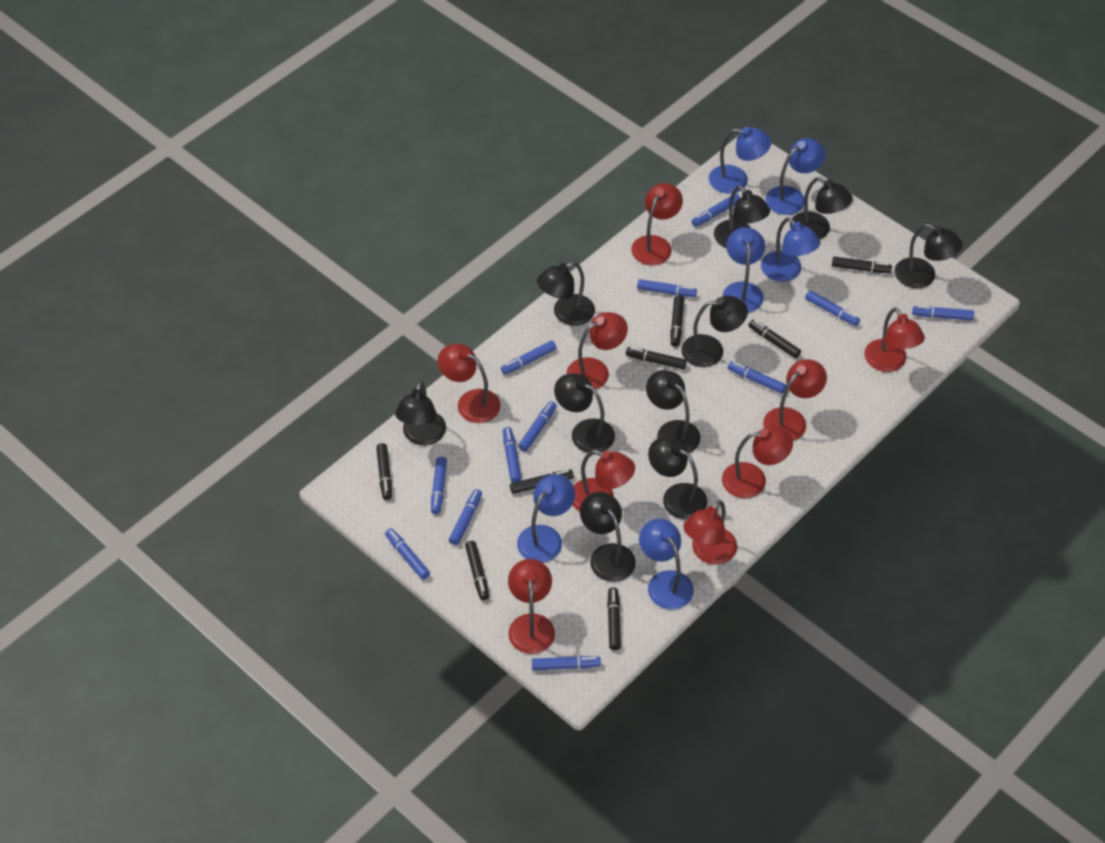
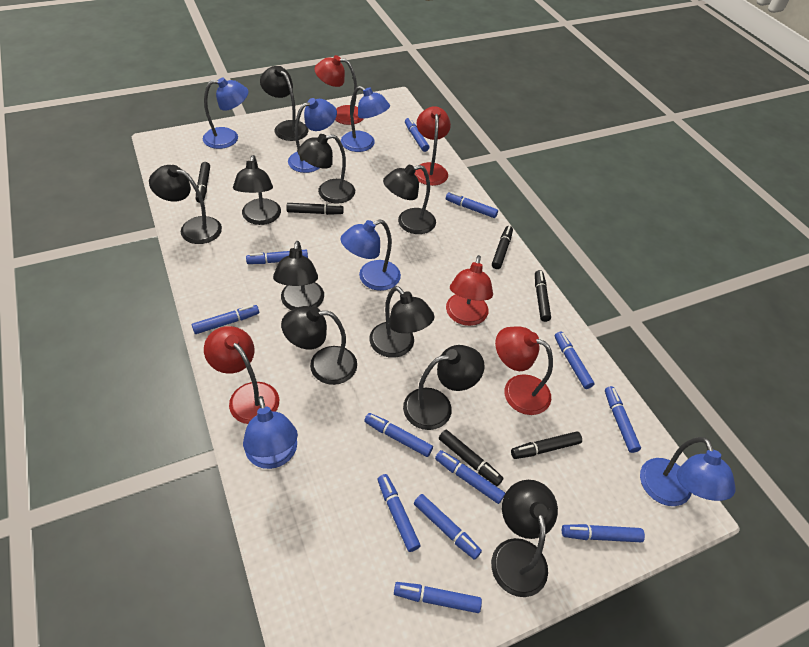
black marker: [376,443,392,500] [465,541,489,600] [510,469,574,494] [607,587,621,650] [626,347,687,370] [671,295,684,347] [748,320,801,359] [832,257,892,273] = 8 -> [196,162,210,203] [287,203,343,215] [439,430,504,486] [492,226,513,269] [511,431,582,459] [535,270,551,322] = 6
red lamp: [438,344,501,423] [508,559,555,654] [566,312,628,389] [572,450,635,511] [631,183,683,265] [683,500,737,565] [722,426,793,498] [763,359,827,441] [864,307,925,372] = 9 -> [204,326,279,424] [314,55,363,125] [415,106,451,186] [446,255,493,326] [495,326,553,415] = 5

